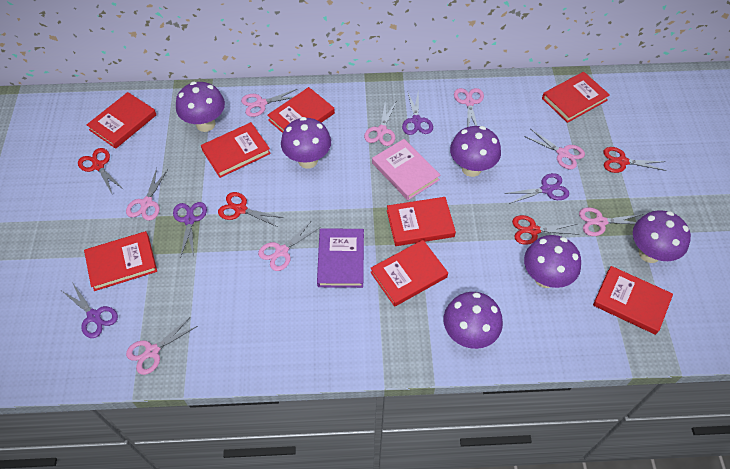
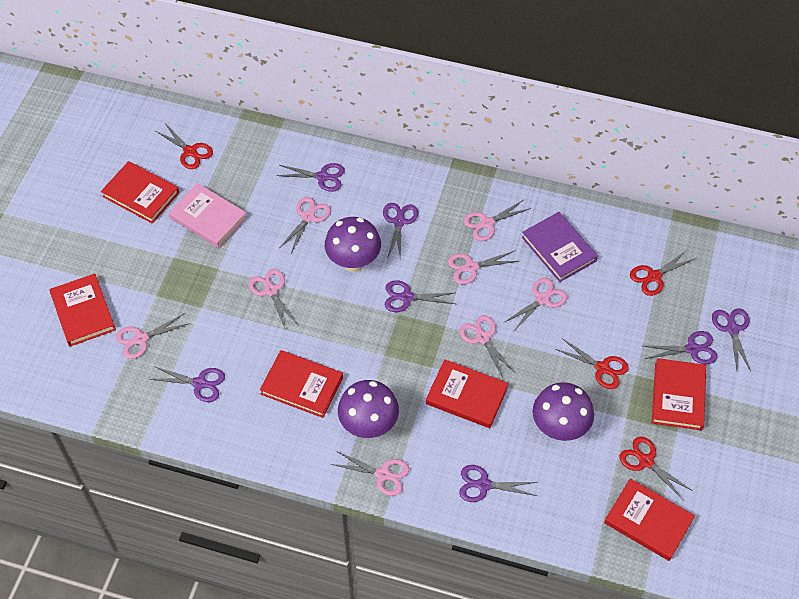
purple mushroom: [176,82,225,132] [281,117,331,169] [444,292,503,349] [450,126,501,177] [524,235,581,288] [633,210,691,263] = 6 -> [325,217,381,272] [338,380,399,438] [533,382,594,441] = 3
purple scissors: [62,282,118,338] [173,202,207,258] [402,89,433,135] [504,173,569,204] = 4 -> [150,367,225,402] [276,163,345,192] [383,203,418,260] [385,280,455,312] [459,465,537,502] [644,331,717,364] [712,308,751,371] = 7
red book: [84,231,157,291] [86,92,156,149] [201,122,271,178] [267,87,335,133] [370,240,448,307] [387,197,456,246] [542,72,610,123] [593,266,673,335] = 8 -> [50,274,116,347] [101,161,179,224] [260,350,343,418] [426,359,508,428] [604,479,695,561] [652,358,706,430] = 6

